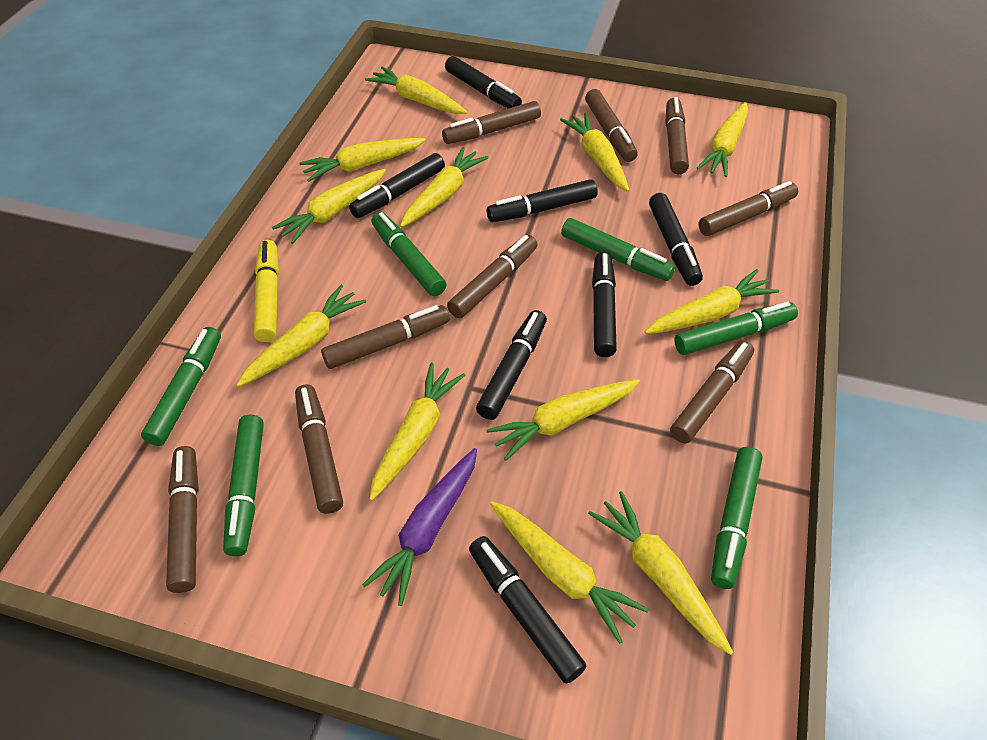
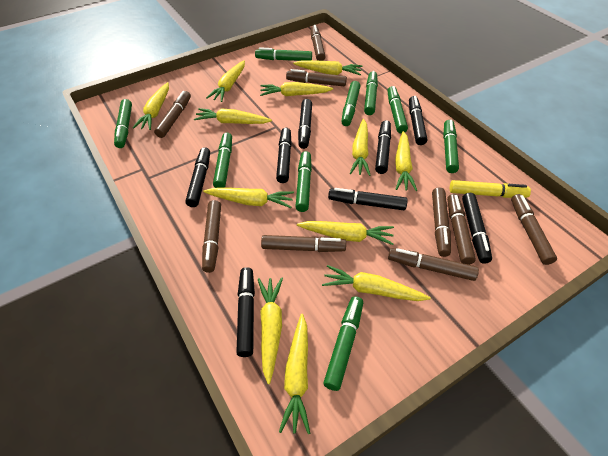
black marker: [349,153,445,218] [445,56,522,109] [469,536,587,684] [476,310,547,420] [486,179,598,222] [592,252,617,357] [649,193,703,286] = 7 -> [185,147,210,207] [236,267,255,357] [276,128,292,183] [298,99,312,149] [328,188,408,210] [375,120,391,174] [409,96,427,145] [462,193,492,264] = 8
green marker: [141,327,221,446] [223,415,264,556] [371,212,447,296] [561,218,675,281] [674,301,798,355] [711,447,763,589] = 6 -> [114,99,132,148] [213,133,232,188] [255,47,312,61] [295,151,312,212] [323,296,363,391] [341,81,360,126] [364,71,378,115] [387,86,408,134] [443,120,459,173] = 9
purple carrot: [362,448,477,606] = 1 -> none = 0

